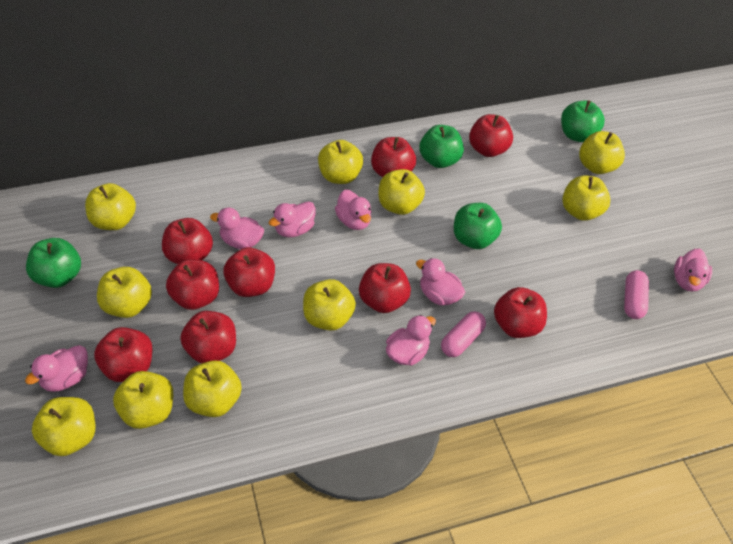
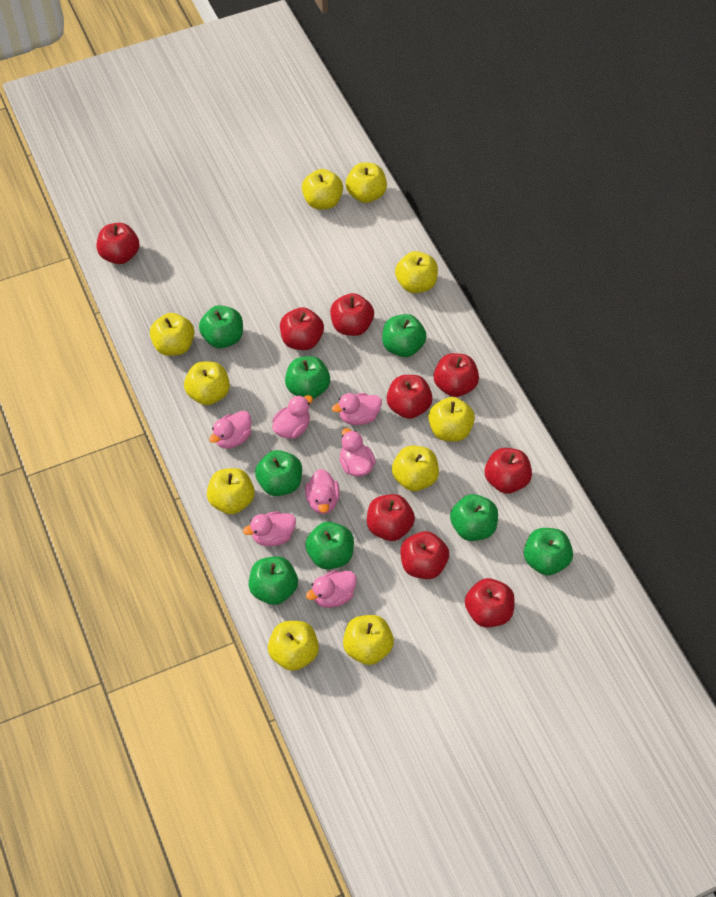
green apple: [26,238,81,288] [419,125,464,168] [454,203,502,249] [561,100,605,142] = 4 -> [199,305,243,348] [249,556,298,605] [255,450,302,496] [285,356,330,399] [305,522,354,569] [382,314,427,357] [450,494,498,541] [524,528,573,575] = 8
pink capsule: [441,311,486,357] [624,270,649,319] = 2 -> none = 0

